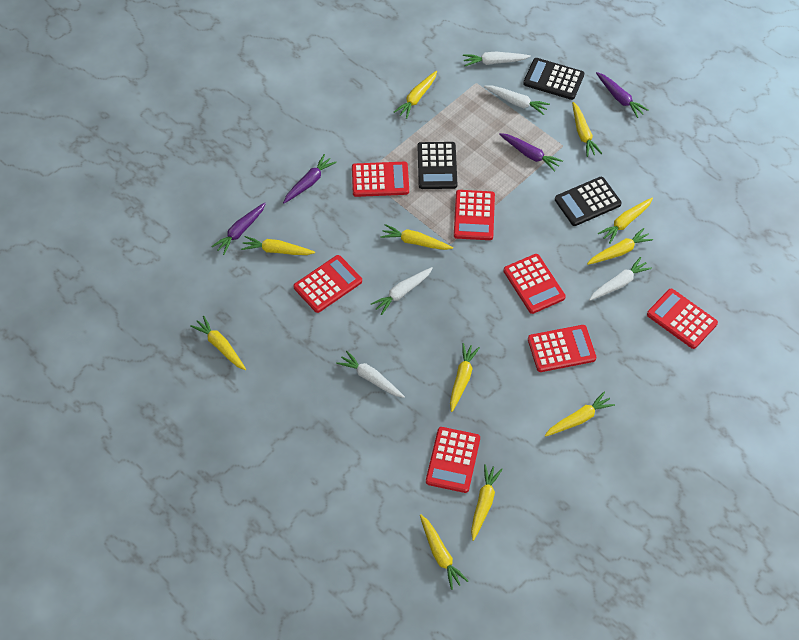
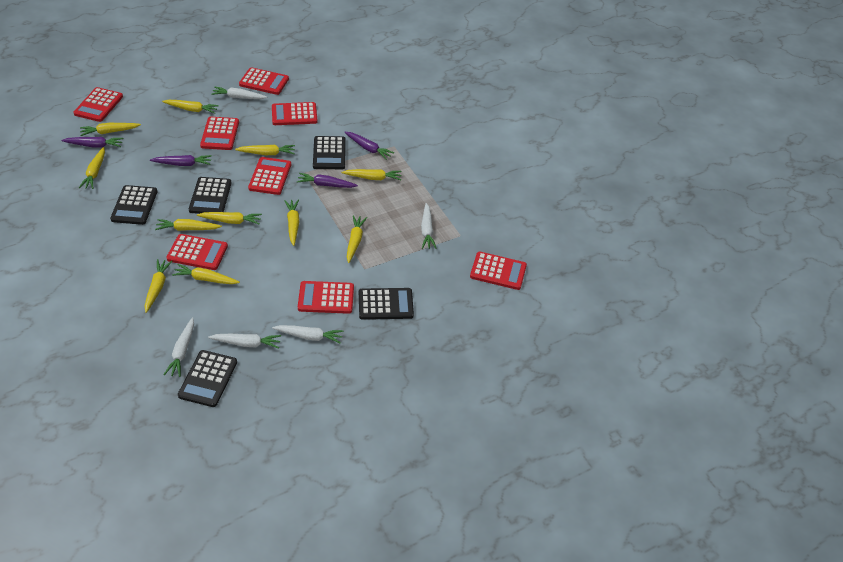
black calculator: [418,142,457,189] [523,58,584,100] [555,177,622,226] = 3 -> [110,185,157,225] [178,350,237,407] [189,177,232,214] [313,136,346,169] [359,288,414,320] = 5
red calculator: [293,255,362,313] [352,162,409,197] [426,427,480,493] [454,190,495,240] [503,254,566,314] [528,325,597,372] [647,289,718,349] = 7 -> [73,87,123,122] [166,234,228,270] [200,117,239,150] [239,67,289,95] [248,157,291,195] [272,102,318,125] [298,281,354,314] [470,252,527,290] = 8

